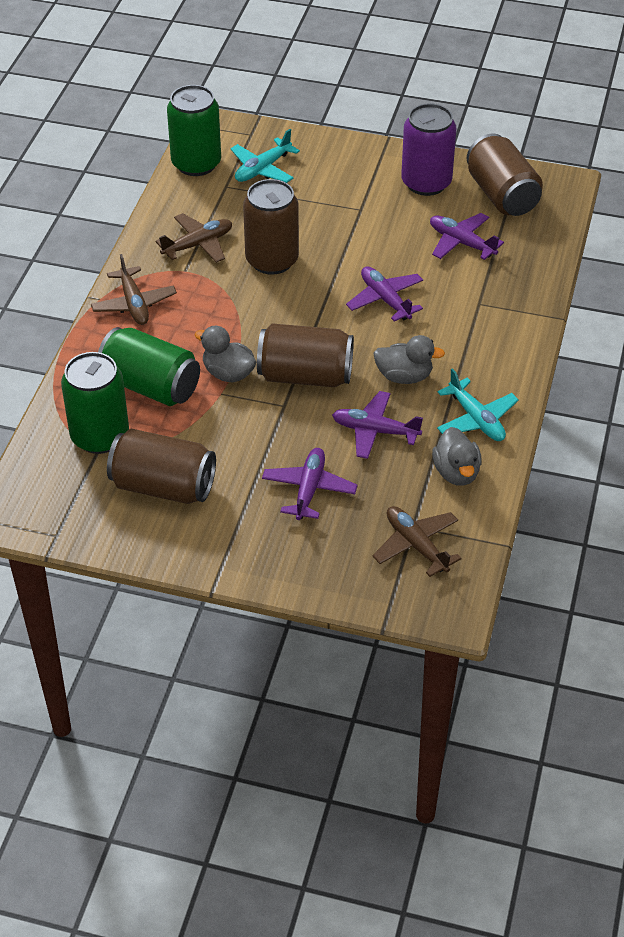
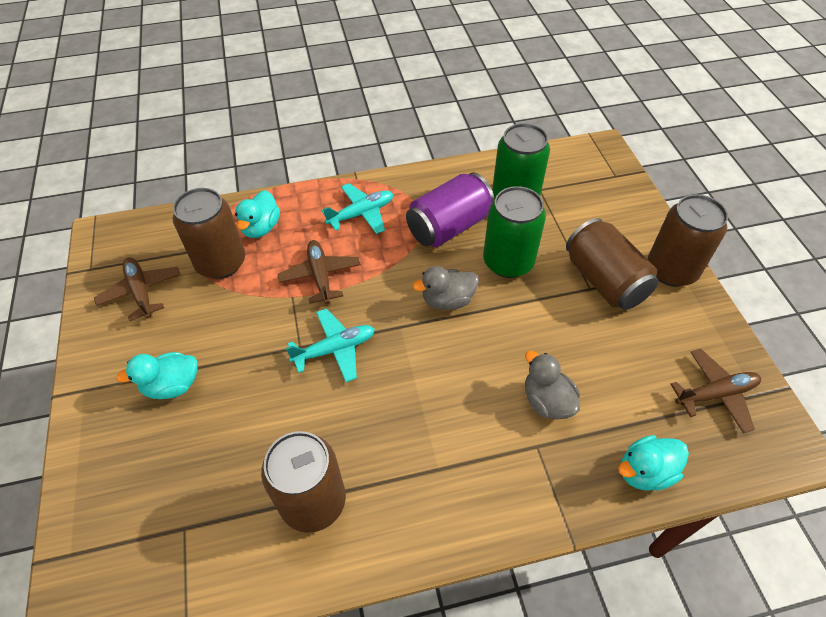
green can: [61,352,129,454] [98,327,200,406] [167,85,221,176] = 3 -> [483,186,546,278] [492,123,550,198] = 2
grey duck: [194,326,256,383] [373,335,445,384] [432,427,482,486] = 3 -> [413,266,479,310] [525,351,580,420] = 2
purple plane: [262,448,358,520] [332,391,423,459] [346,266,423,321] [430,213,504,260] = 4 -> none = 0
turquoise duck: none = 0 -> [116,352,198,399] [235,190,280,238] [618,435,689,491] = 3

